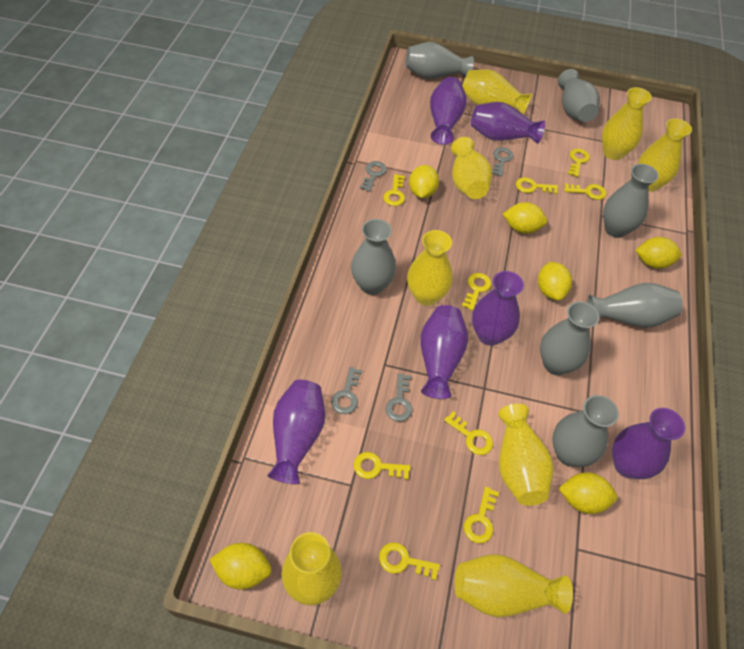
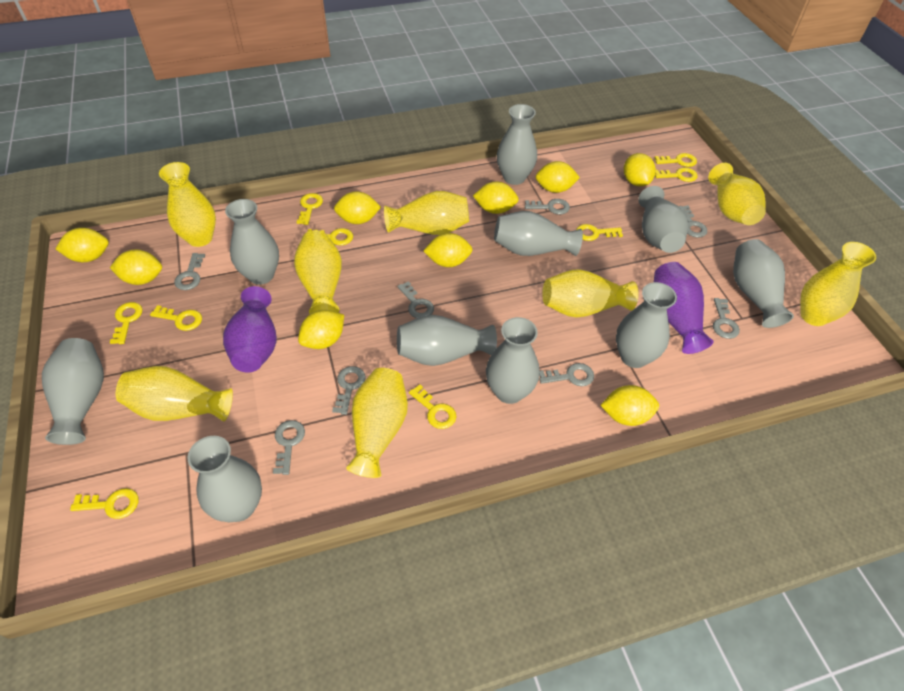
grey key: [331,367,362,414] [360,161,387,191] [386,374,412,422] [492,147,513,176] = 4 -> [174,253,205,290] [273,420,305,475] [332,366,366,415] [397,281,434,318] [525,199,570,214] [540,363,594,386] [679,205,707,238] [713,298,740,339] = 8
grey vase: [351,219,396,295] [405,42,474,79] [540,301,599,375] [552,395,619,467] [558,69,600,122] [587,283,683,328] [603,164,659,238] = 7 -> [42,338,104,445] [187,436,262,522] [225,199,279,285] [397,315,497,366] [486,317,540,404] [494,211,583,256] [497,104,537,185] [616,282,677,368] [638,186,688,253] [733,239,794,328] = 10
purple vase: [267,380,325,484] [420,305,468,399] [430,77,467,145] [471,102,545,144] [472,271,524,346] [612,408,685,479] = 6 -> [223,286,277,373] [654,262,713,354] = 2
yellow lemon: [209,543,272,590] [409,165,439,198] [503,202,547,234] [538,261,572,301] [559,472,618,514] [635,237,682,269] = 6 -> [56,228,109,262] [110,249,162,285] [298,310,344,349] [334,191,381,224] [424,233,473,267] [473,181,519,214] [536,161,580,193] [601,385,659,426] [624,153,656,186] = 9

